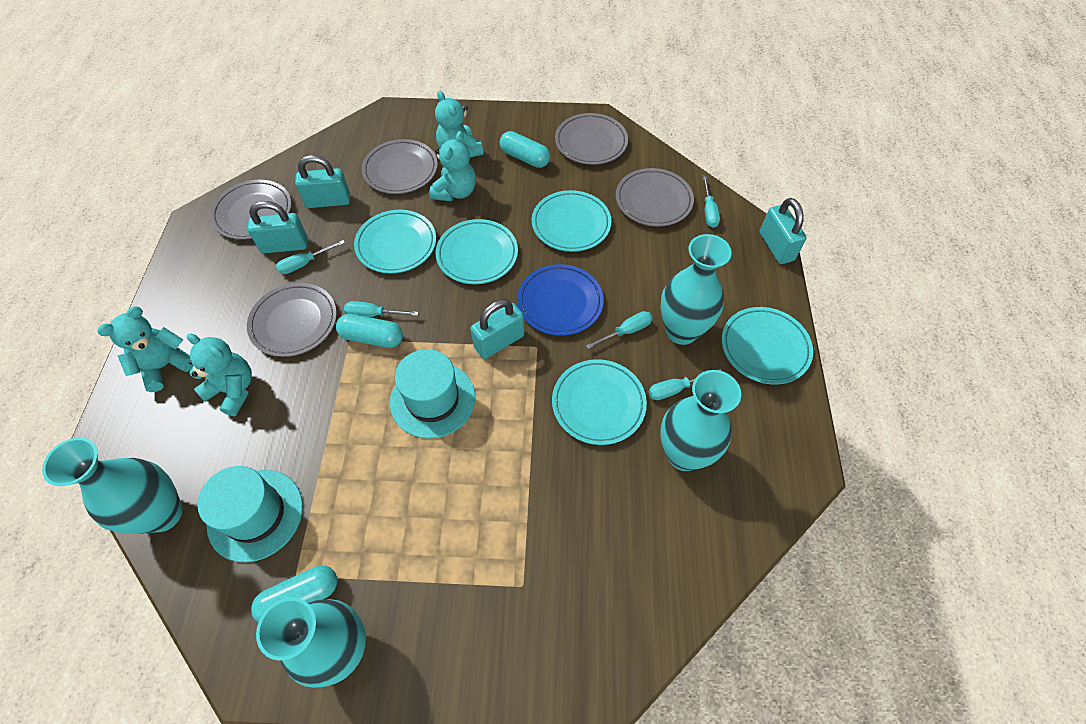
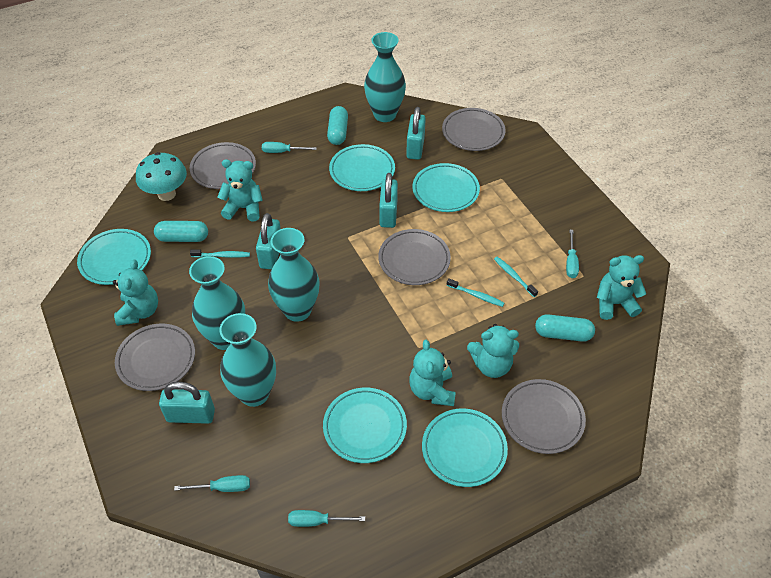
blue plate: [517,264,604,336] = 1 -> none = 0
turquoise hat: [198,466,303,562] [390,349,475,439] = 2 -> none = 0
turquoise mushroom: none = 0 -> [136,152,187,201] = 1
turquoise screwdriver: [276,240,345,274] [344,301,419,317] [586,311,653,349] [649,369,722,400] [702,176,720,228] = 5 -> [174,475,250,492] [262,142,317,153] [288,510,365,527] [566,230,579,278] = 4
turquoise teddy bear: [97,306,193,392] [187,333,252,416] [429,131,476,201] [435,91,483,157] = 4 -> [113,260,158,326] [218,159,263,222] [409,340,456,406] [467,324,519,378] [597,255,646,320] = 5
turquoise toothbrush: none = 0 -> [190,250,250,258] [447,279,504,307] [494,257,538,297] = 3

